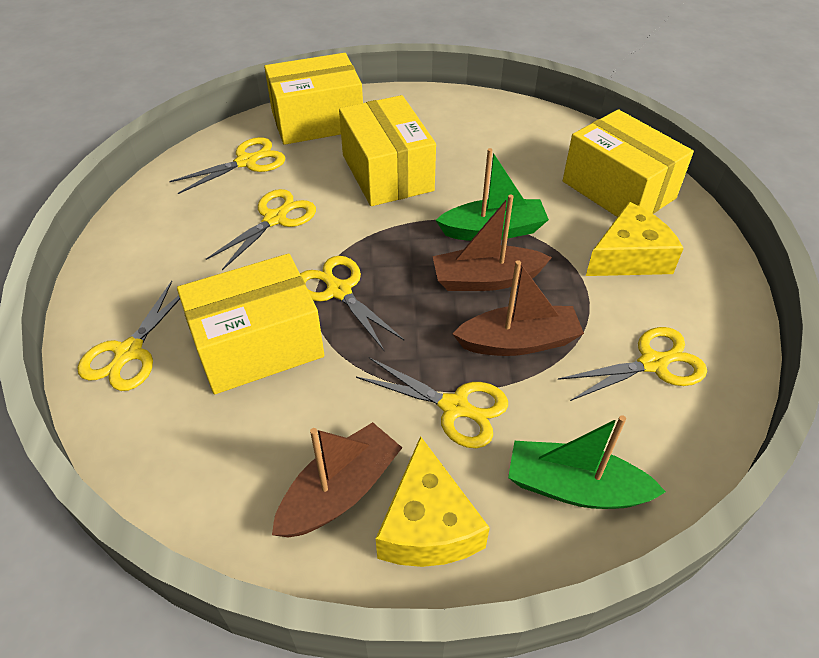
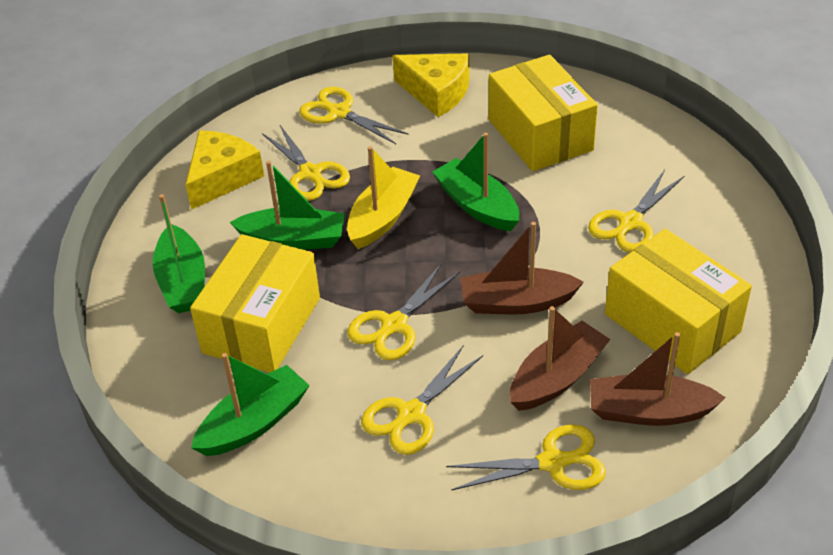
green boat: [436,148,549,241] [508,415,666,509] = 2 -> [153,194,205,313] [191,353,310,456] [230,161,345,250] [432,133,519,231] = 4
yellow boat: none = 0 -> [347,146,420,249] = 1
yellow box: [177,253,324,394] [264,53,363,145] [339,95,436,206] [563,109,694,217] = 4 -> [190,234,320,373] [489,54,598,171] [605,229,752,374] = 3

